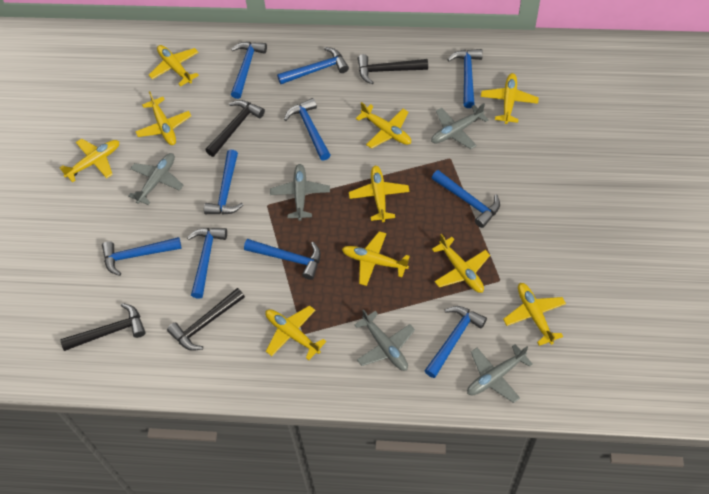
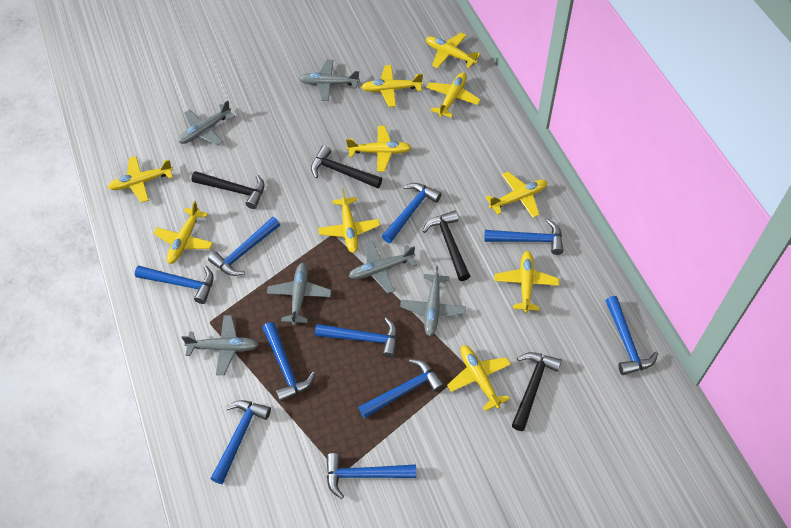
grey plane: [128,153,183,205] [270,164,330,221] [354,309,415,371] [431,103,489,149] [467,344,532,403] = 5 -> [179,100,235,146] [182,315,259,375] [267,263,331,325] [299,60,360,101] [349,241,417,294] [400,266,466,336] = 6

